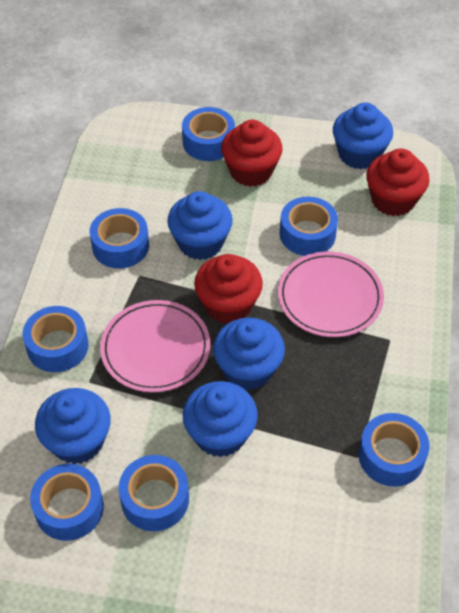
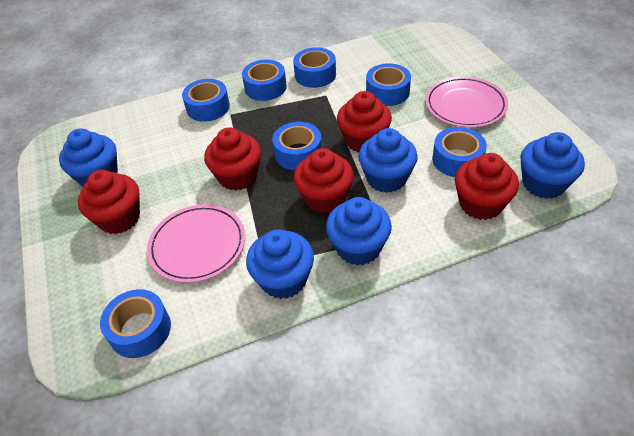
red cupcake: [194,254,263,324] [221,120,283,187] [366,149,429,216] = 3 -> [78,170,140,234] [204,127,261,191] [294,148,354,214] [337,91,392,152] [455,153,519,220] = 5

